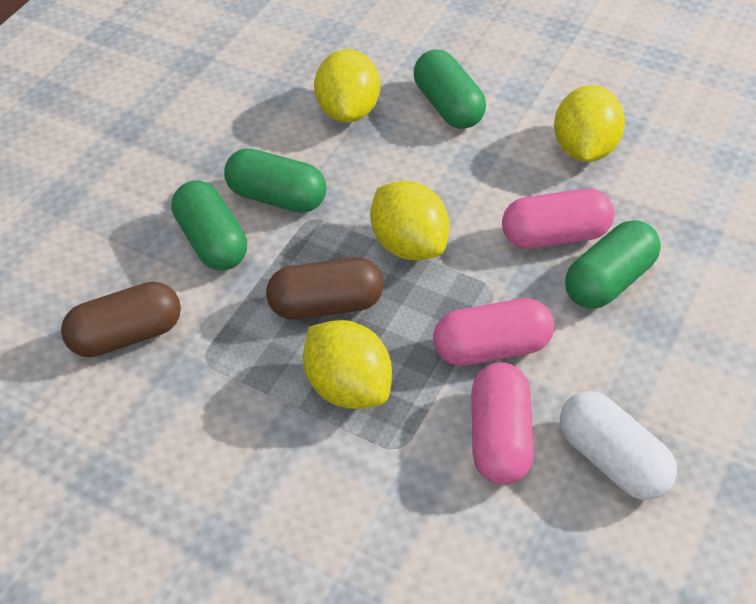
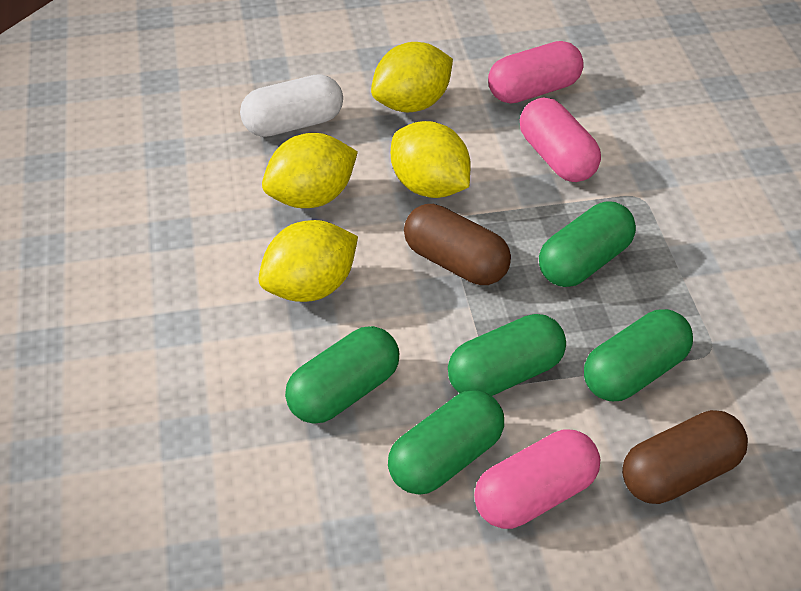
green capsule: [171,181,247,270] [224,148,326,213] [414,49,486,129] [565,220,661,309] = 4 -> [285,326,399,423] [388,390,504,495] [448,314,566,396] [539,202,636,287] [584,309,693,401] = 5

